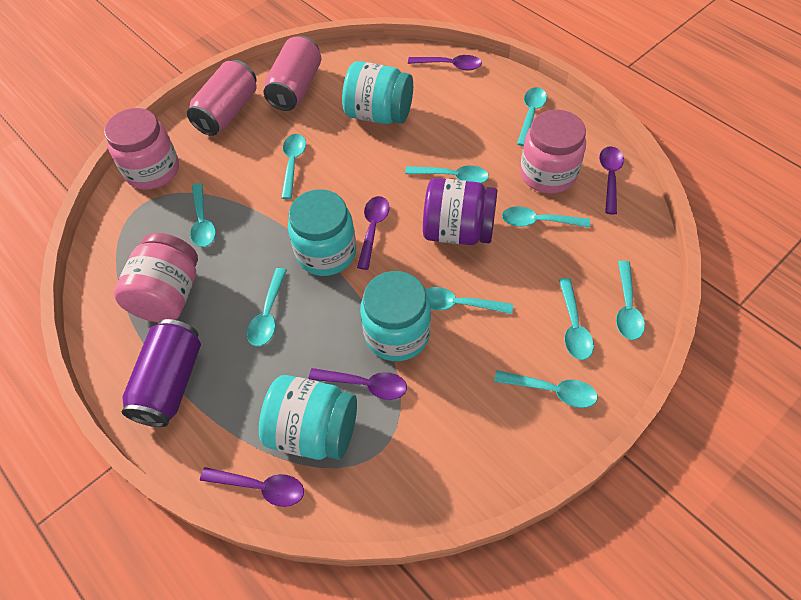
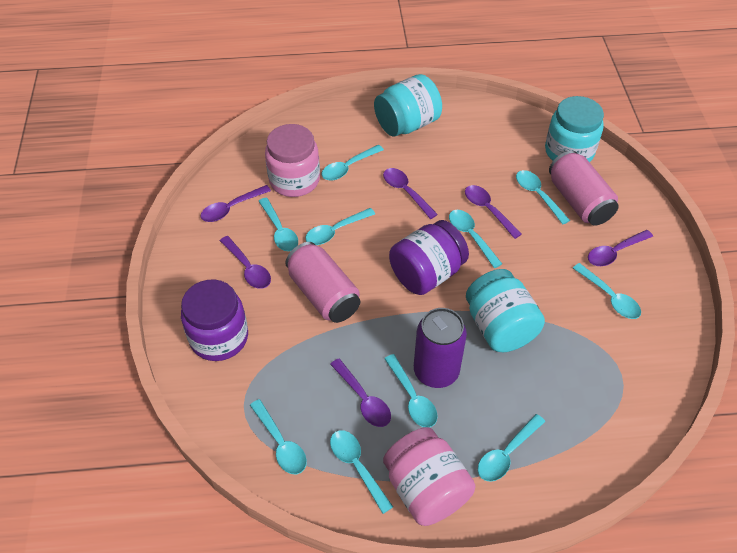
pink jar: [104,108,179,190] [114,233,198,323] [520,110,586,193] = 3 -> [265,124,320,197] [383,427,475,526] = 2
purple jar: [423,178,497,245] = 1 -> [181,280,248,361] [389,220,469,295] = 2
purple spoon: [200,467,304,507] [308,368,407,400] [357,196,389,270] [408,55,482,70] [599,146,624,215] = 5 -> [201,185,271,222] [220,236,271,289] [330,358,391,427] [383,168,438,219] [465,185,522,239] [588,230,653,266] = 6
turquoise jar: [259,375,357,460] [288,189,356,276] [342,61,413,124] [360,271,431,361] = 4 -> [374,74,442,137] [466,269,545,352] [545,96,604,162] = 3

